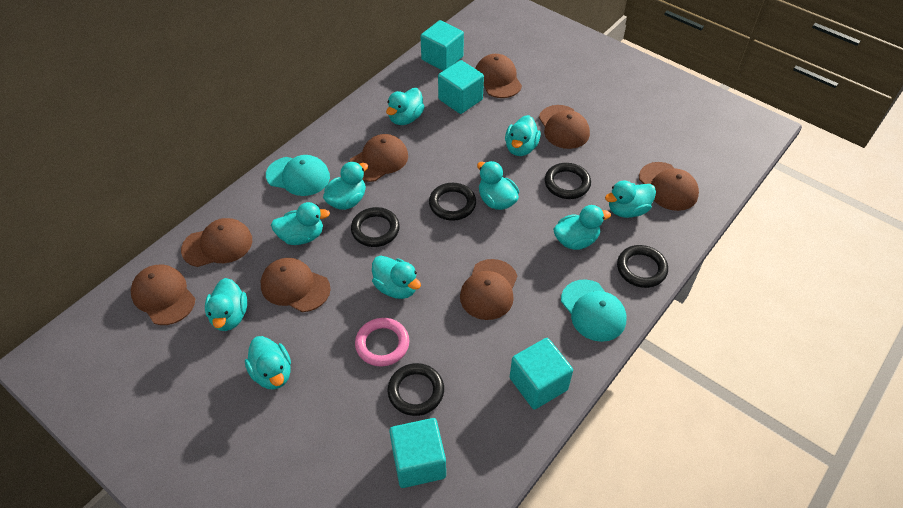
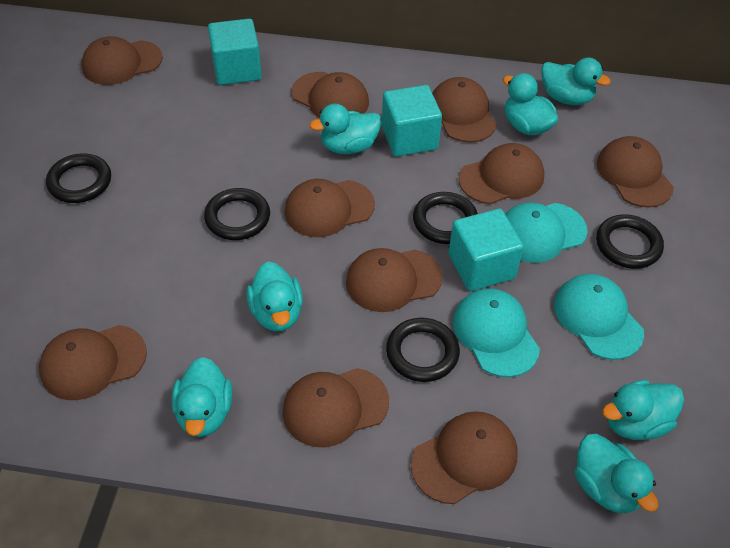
brown cap: [131,264,195,325] [181,218,252,267] [261,258,331,312] [349,134,408,182] [460,259,517,320] [475,54,522,98] [539,105,590,149] [639,162,699,211] = 8 -> [39,325,147,400] [82,36,163,85] [282,368,389,447] [284,179,375,237] [292,72,369,118] [346,248,443,312] [411,411,517,504] [432,77,497,143] [459,143,544,204] [597,136,674,208] = 10
pink ring: [355,318,409,366] = 1 -> none = 0
turquoise cap: [266,155,330,196] [561,279,627,342] = 2 -> [453,288,540,377] [505,203,588,263] [554,274,644,360] = 3
turquoise cube: [389,418,446,488] [420,20,464,71] [438,60,484,114] [510,338,573,410] = 4 -> [208,19,262,85] [382,85,442,157] [448,209,524,291] = 3
turquoise duck: [205,278,247,331] [245,336,291,390] [271,202,330,245] [323,162,368,210] [372,256,421,299] [386,88,425,125] [477,161,519,210] [505,115,541,156] [553,205,611,250] [605,180,656,218] = 10 -> [171,357,232,437] [246,262,303,331] [310,104,382,154] [503,73,558,135] [541,58,611,105] [575,434,659,514] [602,380,684,440] = 7

